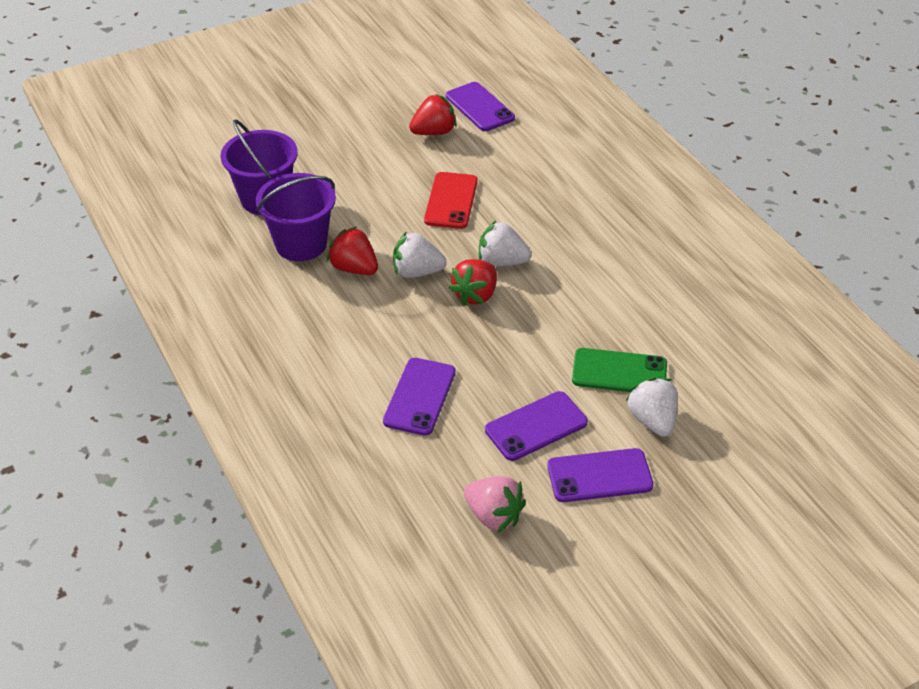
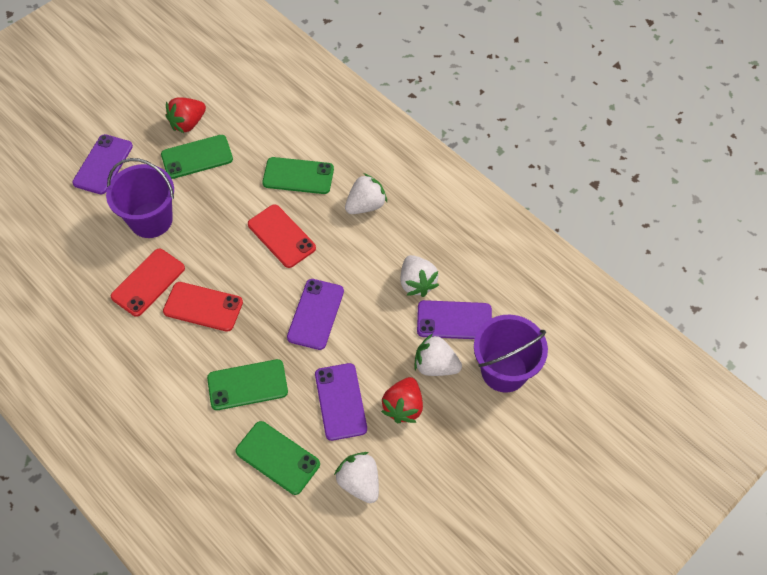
green phone: [572,348,667,392] = 1 -> [161,135,233,179] [207,359,288,410] [235,421,320,495] [262,157,334,194] = 4
pink strawberry: [464,476,526,533] = 1 -> none = 0
red phone: [424,172,478,229] = 1 -> [111,249,185,317] [163,282,243,332] [248,204,316,268] = 3
red strawberry: [327,227,378,275] [409,94,457,135] [449,259,497,306] = 3 -> [166,97,206,133] [381,377,423,423] = 2
white strawberry: [393,231,447,278] [479,221,531,266] [626,377,678,437] = 3 -> [334,452,379,503] [345,173,387,214] [400,255,439,297] [414,334,462,376] = 4

